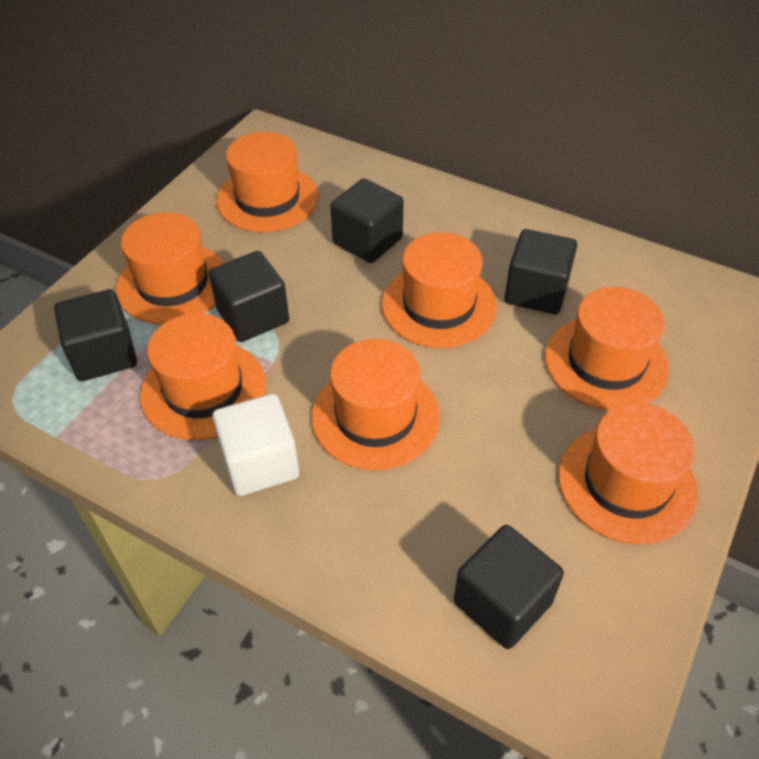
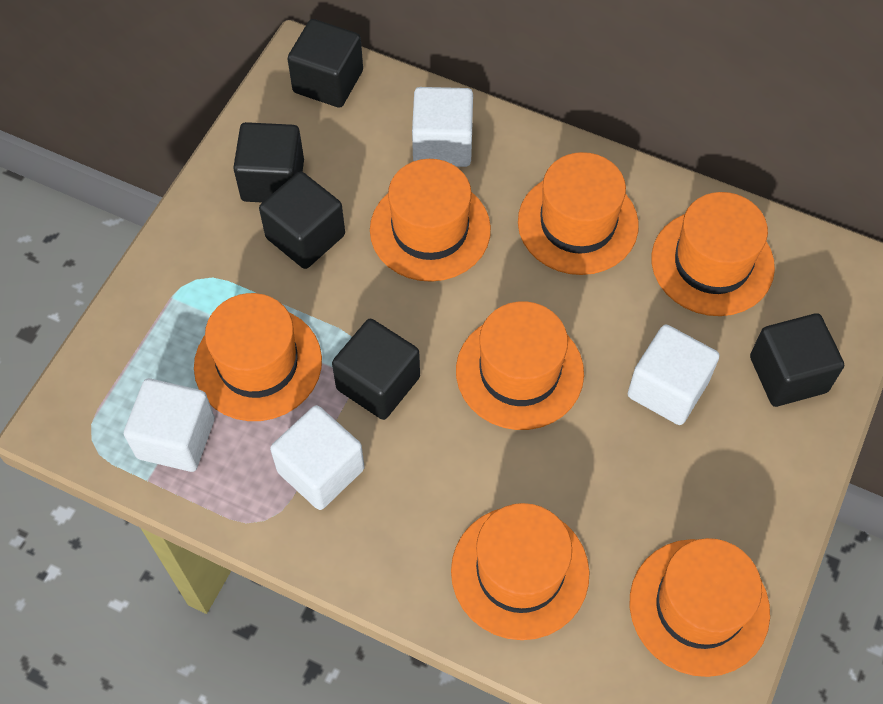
white cube: [212,394,299,496] = 1 -> [124,378,215,472] [270,405,365,510] [412,87,473,167] [627,325,720,425] = 4

